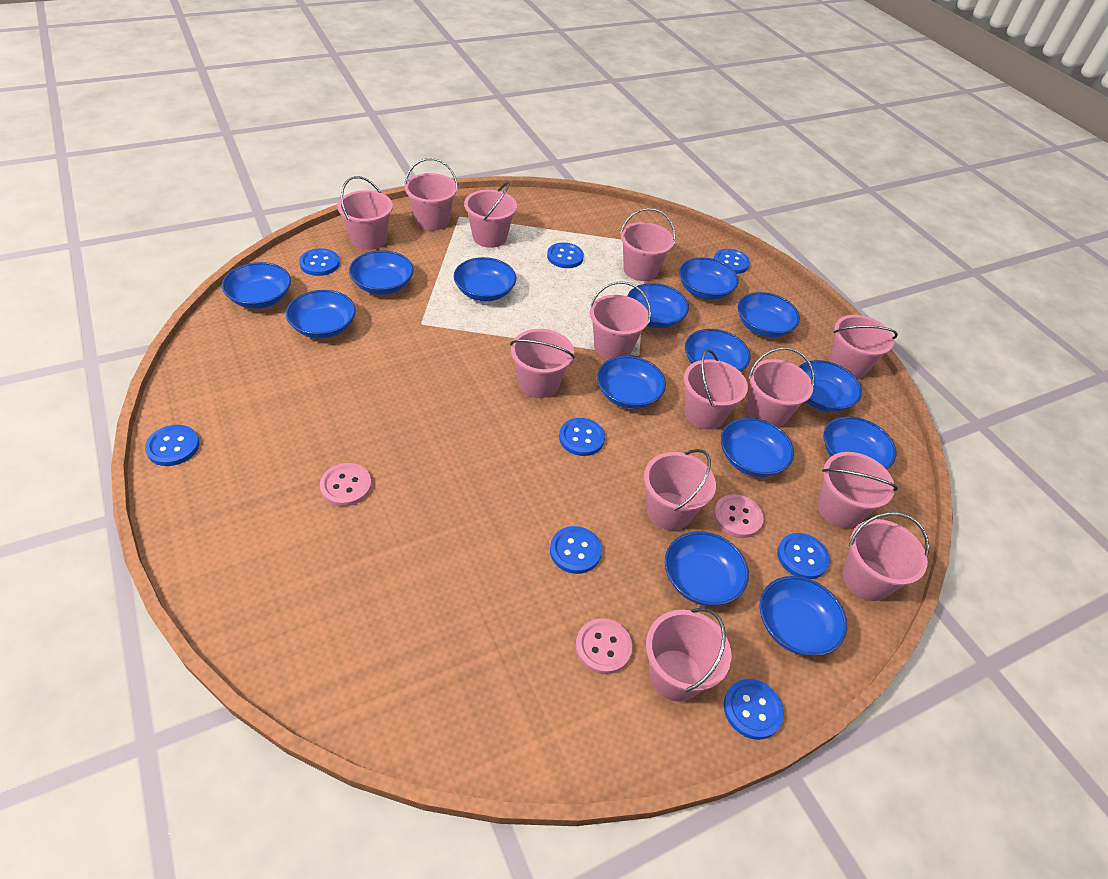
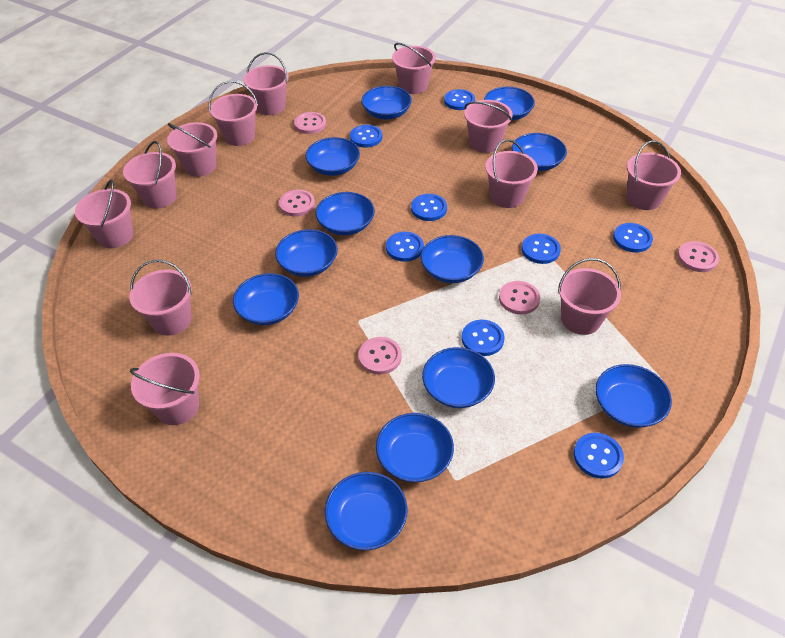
blue bowl: [222,262,291,309] [286,290,356,338] [349,250,413,295] [454,257,516,301] [597,356,666,409] [627,283,689,328] [664,531,749,606] [679,257,739,300] [685,329,751,372] [721,418,794,477] [738,292,800,337] [759,576,847,656] [799,360,862,412] [824,416,897,469] = 14 -> [233,273,299,325] [275,229,338,277] [306,137,360,176] [316,192,375,235] [325,472,408,550] [361,86,412,119] [376,413,454,482] [421,235,484,283] [422,347,495,408] [484,87,535,120] [512,133,567,171] [595,364,672,428] = 12
pink bucket: [337,176,393,250] [404,158,458,230] [464,182,517,248] [510,329,575,398] [590,281,651,359] [620,208,675,281] [644,449,716,530] [646,608,732,702] [684,349,748,429] [747,348,815,427] [817,452,898,528] [829,315,898,379] [843,512,929,601] = 13 -> [75,180,133,248] [123,141,177,209] [129,260,192,336] [130,353,200,425] [167,122,217,177] [208,81,258,146] [243,52,289,115] [392,43,436,94] [464,100,513,153] [485,139,538,208] [558,258,621,335] [627,141,681,210] = 12
pink button: [320,463,372,506] [576,618,633,674] [714,494,764,538] = 3 -> [279,189,315,217] [294,112,326,134] [358,337,402,375] [499,281,540,314] [678,241,719,272] = 5

